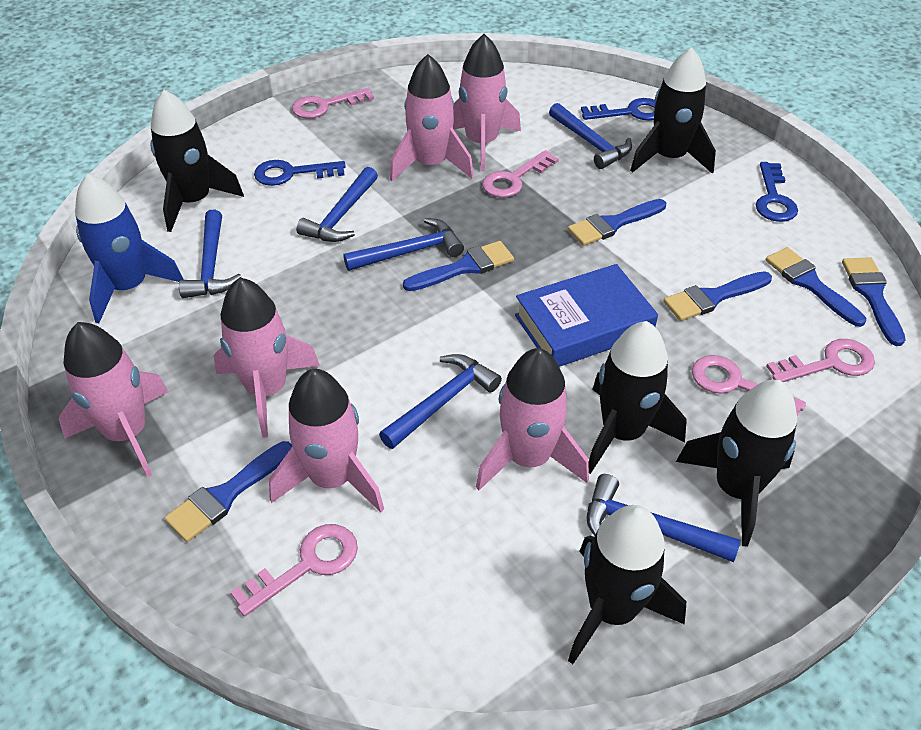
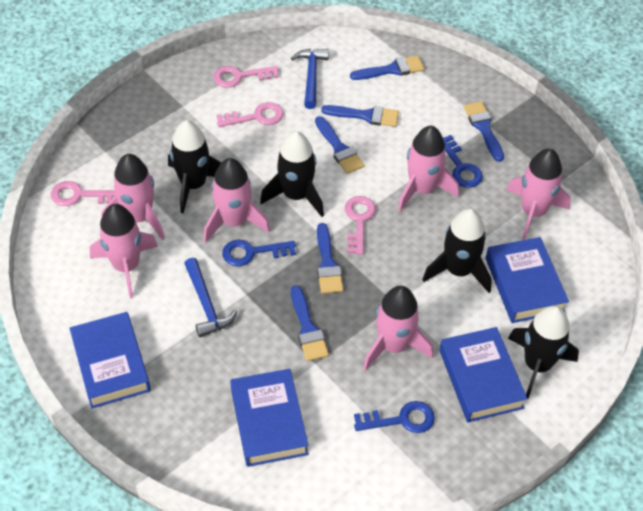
black rocket: [150,90,244,232] [568,505,686,664] [588,321,686,474] [630,48,716,174] [676,380,797,547] = 5 -> [168,120,221,213] [260,131,324,217] [422,209,492,293] [508,306,579,399] = 4
blue book: [515,264,658,367] = 1 -> [69,312,151,408] [230,369,308,467] [439,327,527,422] [486,237,569,323] = 4
blue hammer: [179,209,242,298] [296,167,378,242] [343,218,464,271] [379,354,502,449] [549,103,632,169] [587,474,740,562] = 6 -> [184,258,237,337] [291,49,329,109] = 2
blue rocket: [75,173,184,323] = 1 -> none = 0
pink key: [231,524,358,616] [292,88,374,119] [482,150,559,198] [692,355,806,417] [766,339,875,382] = 5 -> [51,181,115,206] [213,66,279,88] [216,102,284,127] [345,196,376,255] = 4

